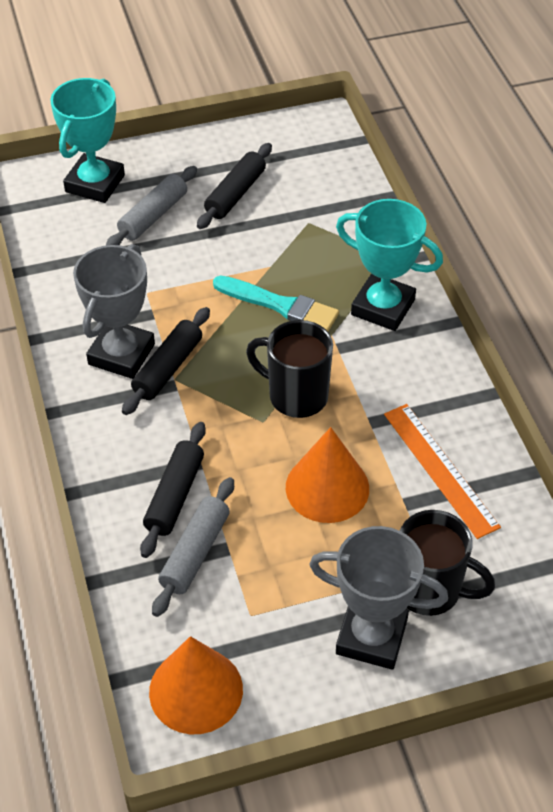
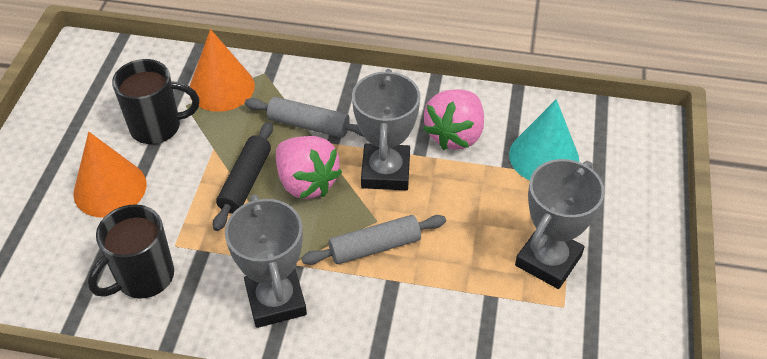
black rolling pin: [122,307,210,415] [140,422,206,558] [197,143,272,229] = 3 -> [213,122,273,231] = 1
grey trophy: [73,244,155,379] [309,526,448,670] = 2 -> [225,194,307,328] [352,69,420,190] [515,159,605,289] = 3
orange ruler: [384,404,501,539] = 1 -> none = 0
pink strawberry: none = 0 -> [276,136,342,199] [423,89,484,150] = 2
turquoise brush: [213,276,339,331] = 1 -> none = 0
turquoise cone: none = 0 -> [509,99,579,180] = 1
turquoise trophy: [50,78,125,203] [336,199,443,331] = 2 -> none = 0

